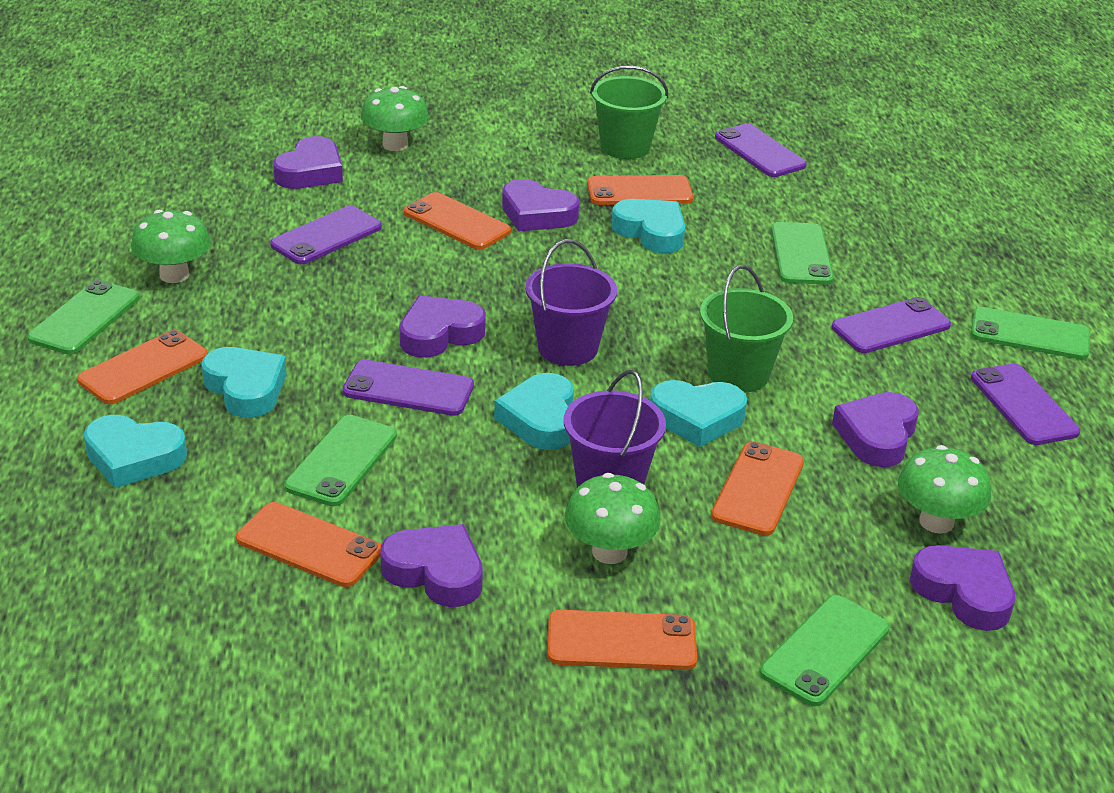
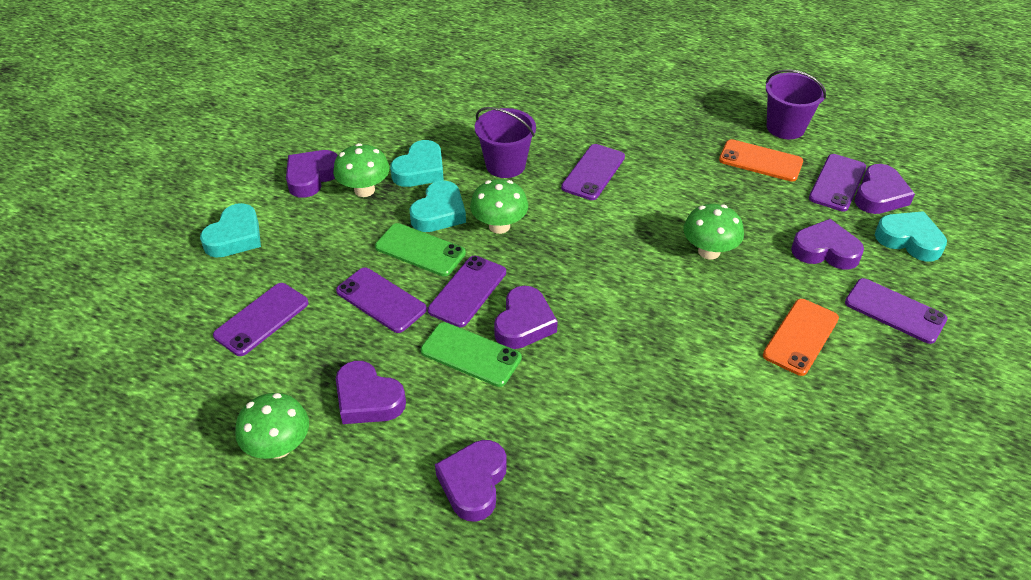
green bucket: [590,66,668,159] [700,265,793,392] = 2 -> none = 0
green phone: [27,280,139,354] [284,415,397,506] [760,595,890,706] [771,222,834,285] [971,307,1090,360] = 5 -> [375,223,466,276] [421,322,522,387] = 2
orange phone: [77,330,208,404] [236,502,381,587] [404,192,511,250] [548,610,697,670] [587,175,694,205] [711,441,804,536] = 6 -> [719,139,803,182] [763,299,839,376] = 2
purple phone: [270,206,382,264] [342,360,474,416] [715,124,807,177] [832,297,951,353] [971,363,1080,445] = 5 -> [213,283,309,356] [336,267,427,333] [428,256,506,327] [561,144,625,200] [809,154,866,212] [845,278,947,344] = 6
turquoise heart: [84,415,187,488] [201,347,287,418] [494,373,574,450] [611,199,685,253] [650,380,747,447] = 5 -> [200,203,261,258] [390,140,444,187] [410,180,466,232] [875,211,947,262] = 4

